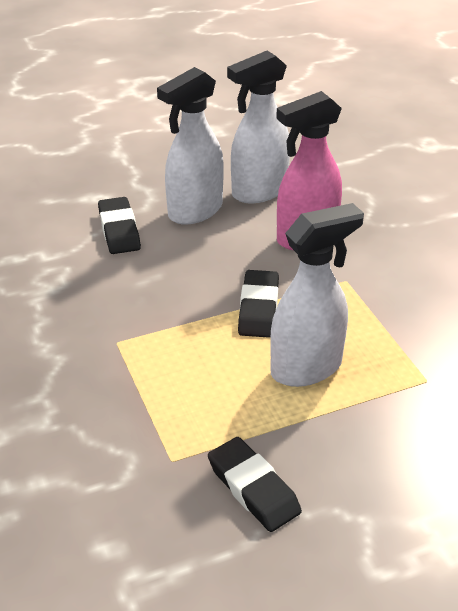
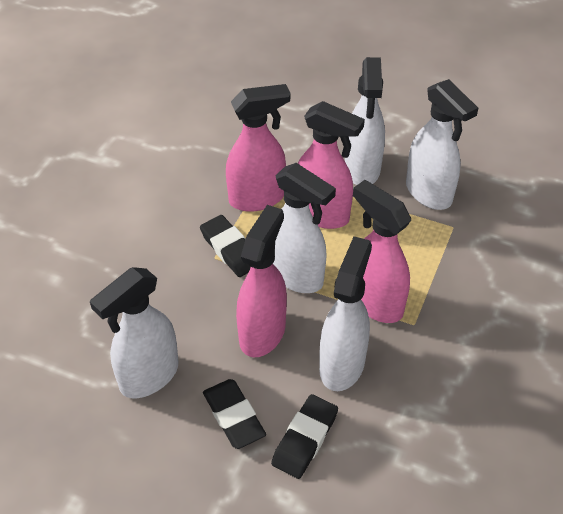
pink spray bottle: [276,91,342,250] = 1 -> [226,84,290,212] [236,205,287,357] [298,101,365,229] [353,180,411,323] = 4
white spray bottle: [157,67,224,225] [227,51,290,203] [270,203,364,387] = 3 -> [90,267,179,398] [273,163,336,293] [319,236,372,391] [345,57,385,185] [406,79,478,210] = 5

